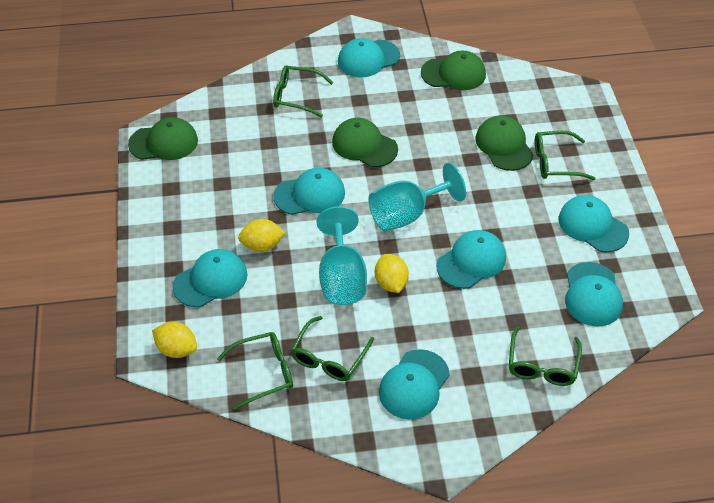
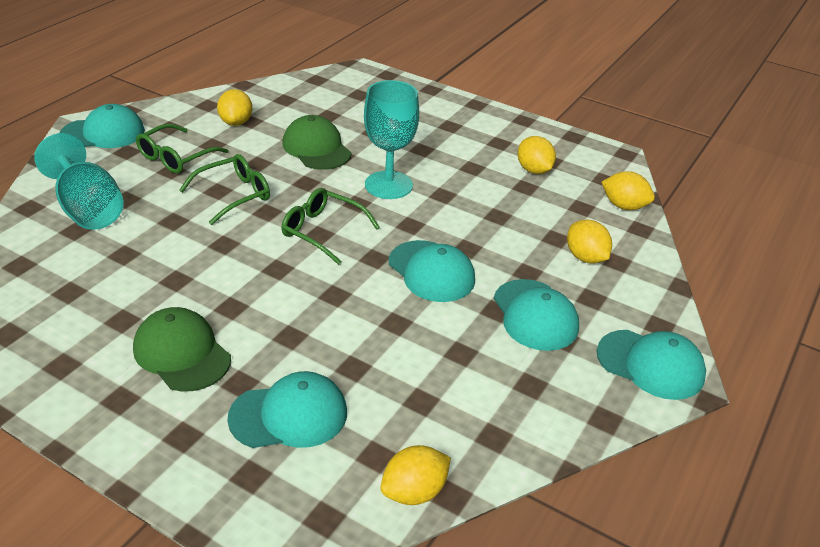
green cap: [128,117,198,160] [332,118,398,167] [421,51,486,90] [475,115,534,171] = 4 -> [133,307,231,391] [283,115,351,170] = 2
green glasses: [217,332,293,410] [273,65,334,118] [290,316,374,381] [509,326,582,386] [535,131,596,180] = 5 -> [136,124,229,173] [179,154,270,225] [281,188,380,265] = 3
turquoise cap: [173,249,248,307] [273,168,345,215] [338,38,400,77] [379,349,450,419] [436,230,506,289] [559,195,629,252] [565,262,623,327] = 7 -> [60,104,145,148] [227,371,347,448] [389,240,475,302] [494,279,579,351] [597,330,706,400] = 5
yellow lemon: [152,322,197,358] [238,219,286,252] [375,254,409,293] = 3 -> [217,89,252,126] [381,445,451,505] [517,136,556,174] [567,220,612,263] [601,171,655,210] = 5

